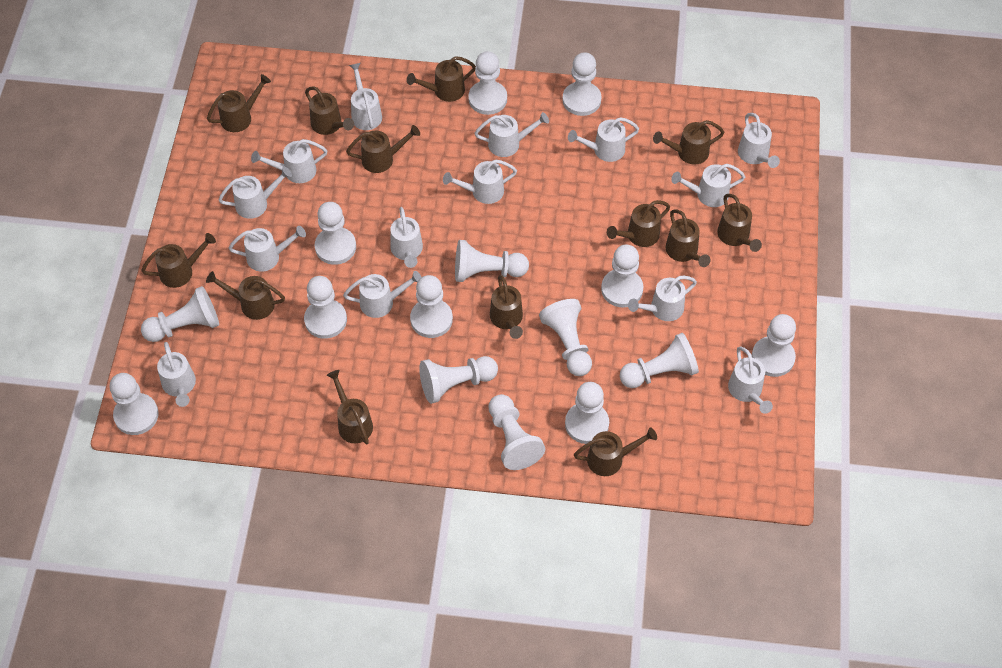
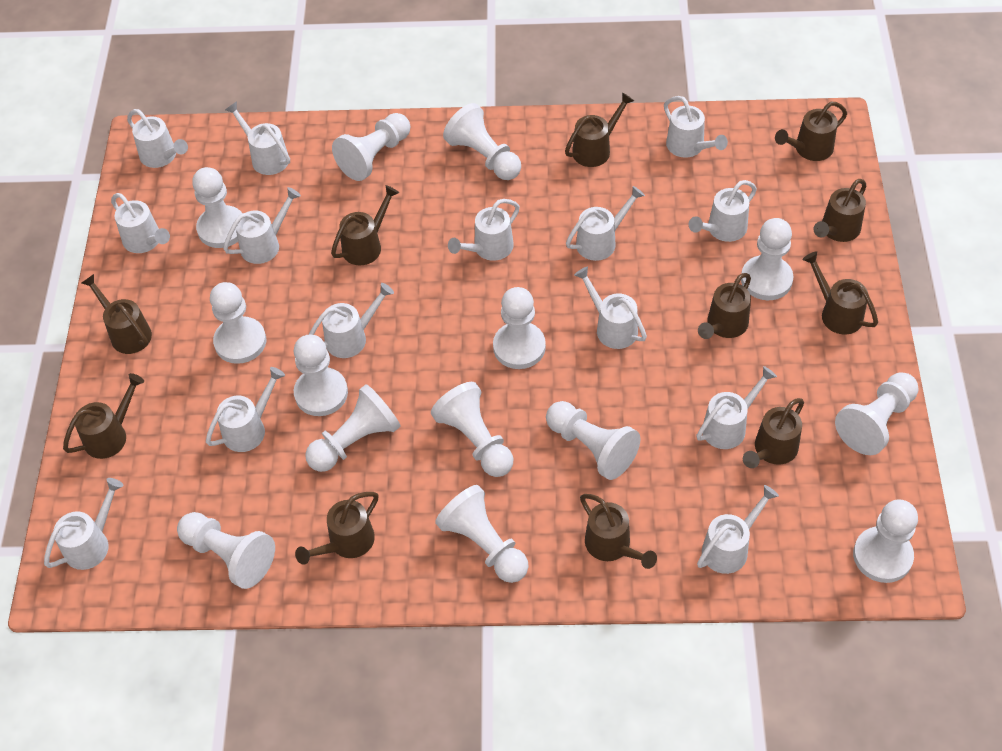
brown watering can: [141,233,216,288] [206,271,285,320] [207,74,271,132] [305,86,354,135] [327,370,373,444] [346,125,420,173] [407,56,476,102] [490,275,523,339] [574,427,657,476] [607,200,670,247] [653,120,724,165] [666,209,711,267] [717,194,762,252] = 13 -> [63,373,144,459] [81,274,152,354] [295,492,378,565] [331,185,399,265] [565,92,634,167] [580,494,657,569] [698,273,751,339] [743,398,804,468] [775,102,847,161] [802,251,878,335] [813,179,866,242] = 11
white pawn: [109,373,159,435] [141,286,219,342] [304,276,347,339] [315,202,356,265] [410,275,453,338] [419,356,498,404] [455,240,529,282] [468,51,507,115] [488,394,545,470] [539,299,592,376] [562,52,602,116] [565,382,609,444] [601,245,643,307] [620,333,699,388] [752,314,796,377] = 15 -> [177,512,275,589] [192,167,243,248] [210,282,266,364] [294,334,348,416] [305,384,401,472] [332,113,410,181] [431,382,513,477] [435,485,528,583] [443,103,521,180] [493,287,546,369] [546,401,640,480] [741,218,793,300] [835,372,919,455] [853,499,918,583] = 14

